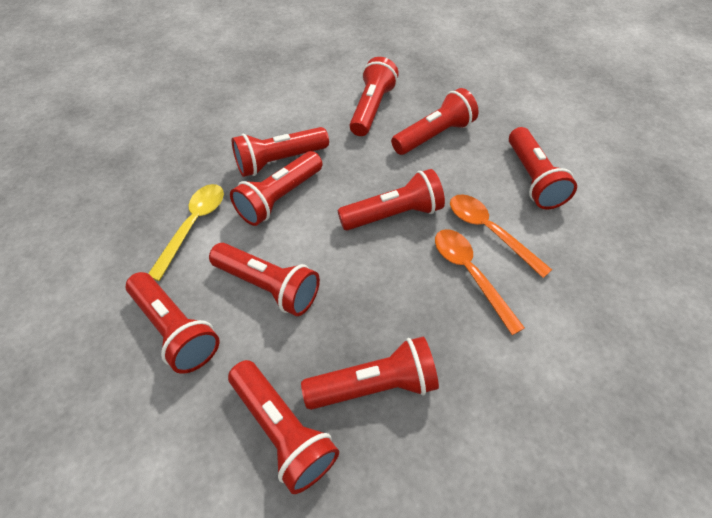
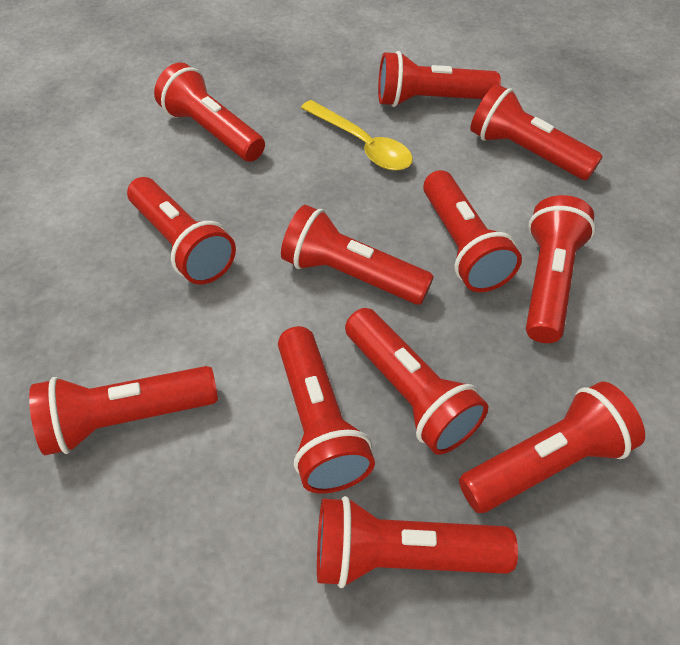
orange spoon: [435,229,525,335] [450,194,552,278] = 2 -> none = 0
red flashlight: [126,272,219,374] [209,243,320,316] [228,360,339,494] [230,151,323,226] [232,127,329,177] [301,337,439,410] [338,169,445,231] [350,57,399,136] [391,88,479,155] [509,127,577,209] = 10 -> [29,366,218,455] [127,177,236,285] [154,63,265,162] [278,326,375,493] [281,205,434,305] [317,496,518,588] [345,308,488,455] [378,51,501,107] [423,170,522,292] [459,382,645,513] [470,84,603,180] [526,195,595,343] = 12

